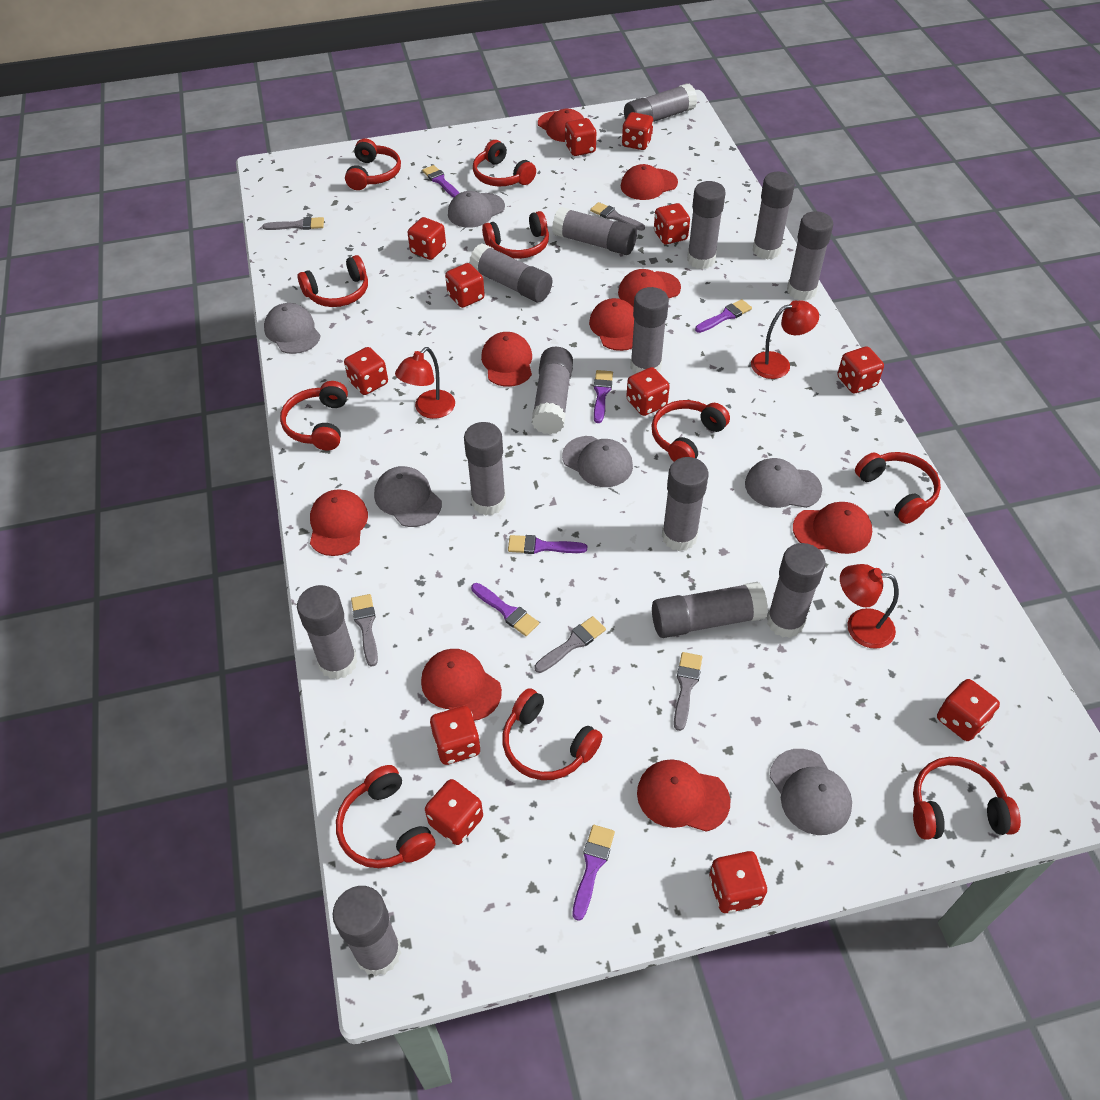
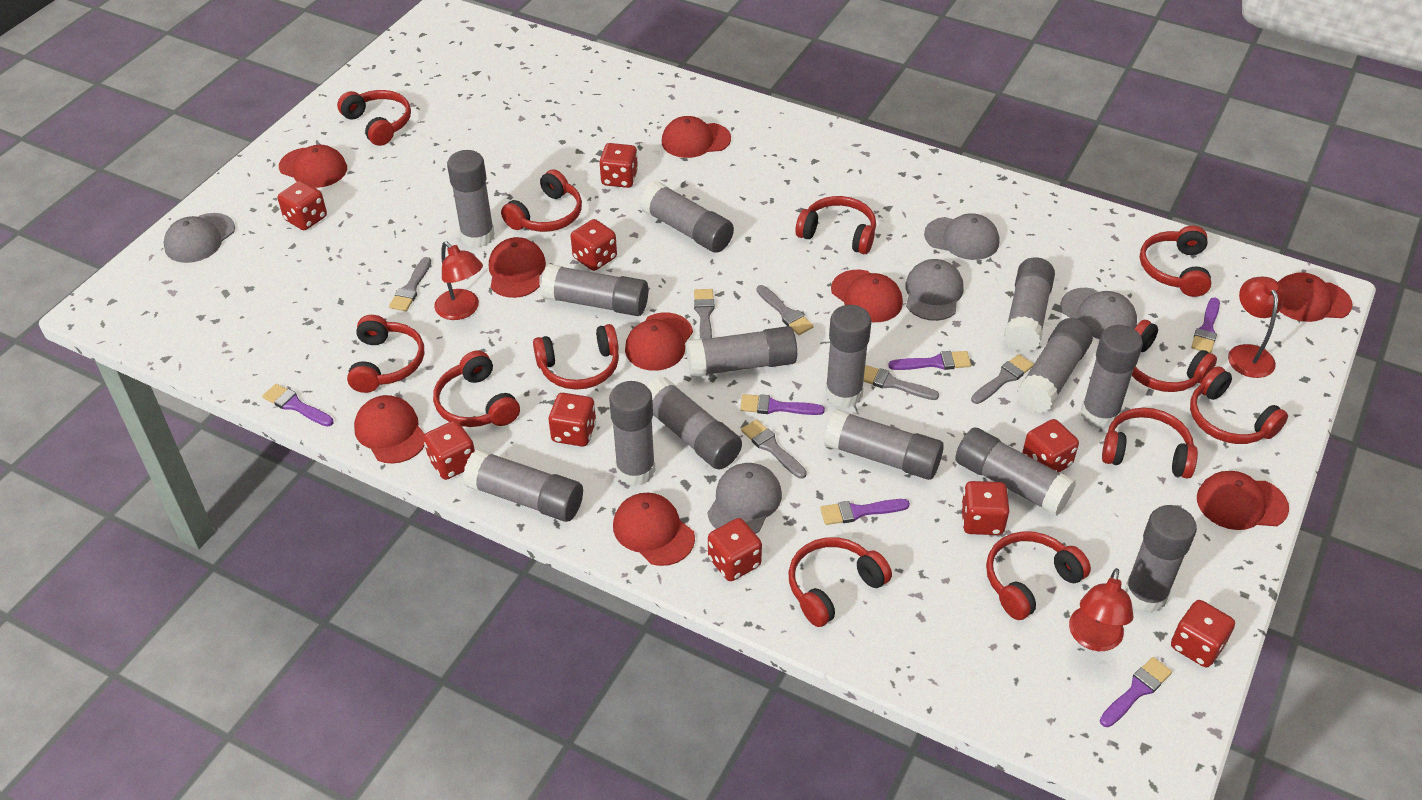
grey brush: [262,217,324,230] [351,594,378,667] [535,616,606,673] [590,202,645,231] [674,652,702,731] = 5 -> [389,257,431,311] [694,289,715,339] [741,419,807,479] [756,285,814,335] [863,365,939,400] [971,354,1034,404] = 6
grey cap: [264,303,321,354] [374,466,442,527] [448,191,505,228] [562,436,633,487] [745,458,822,508] [770,749,852,835] = 6 -> [163,213,235,263] [707,463,782,534] [905,259,964,321] [924,213,999,260] [1061,288,1137,339] = 5
red dice: [344,347,388,395] [407,217,446,260] [425,779,483,845] [430,706,481,765] [445,263,485,308] [565,118,596,156] [622,112,654,150] [626,367,670,416] [654,203,690,244] [709,851,767,913] [837,346,884,393] [937,679,1000,741] = 12 -> [278,181,327,230] [423,420,475,480] [549,393,596,447] [571,219,617,271] [599,143,638,188] [708,518,762,581] [961,481,1009,535] [1022,419,1079,472] [1171,600,1235,667] = 9
red headphones: [280,381,348,451] [298,255,368,307] [336,765,435,868] [345,138,401,190] [473,140,536,187] [482,211,549,259] [503,688,603,780] [652,400,730,462] [855,452,941,524] [913,757,1021,840] = 10 -> [337,90,411,146] [347,315,424,393] [433,350,520,427] [501,169,582,232] [533,324,619,390] [788,537,892,627] [795,196,876,254] [986,531,1091,620] [1102,408,1198,479] [1132,320,1217,392] [1140,225,1211,297] [1190,366,1288,444] = 12

